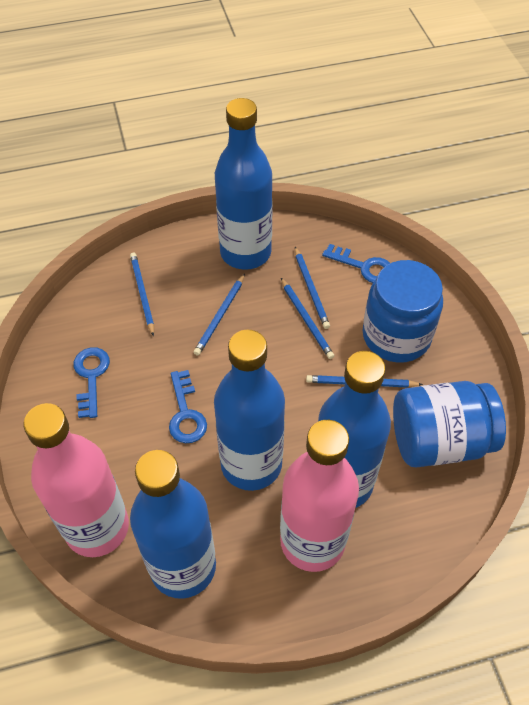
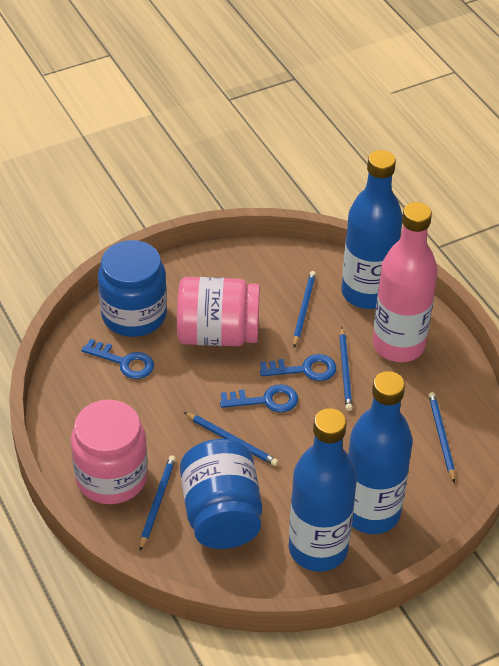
blue bottle: [130,450,216,599] [214,330,285,491] [215,98,273,270] [318,351,391,508] = 4 -> [289,408,357,572] [342,150,402,309] [348,371,413,534] = 3
pink bottle: [23,403,129,557] [280,420,359,572] = 2 -> [373,202,438,362] = 1
pink jar: none = 0 -> [71,399,148,504] [177,277,260,346] = 2

